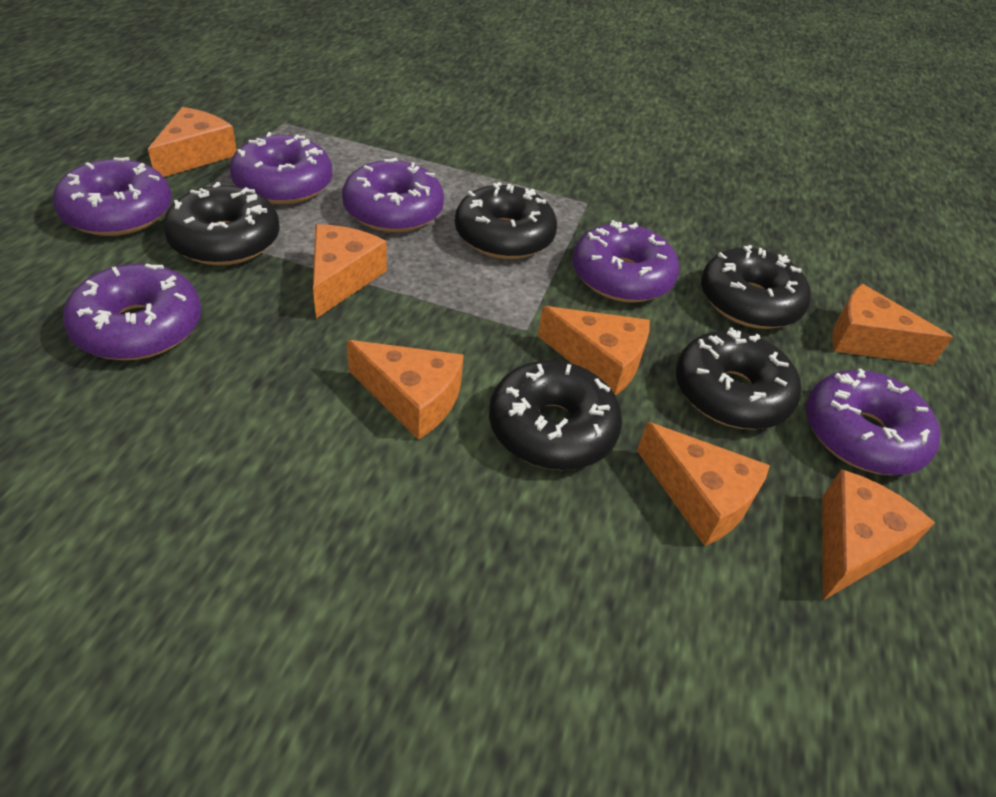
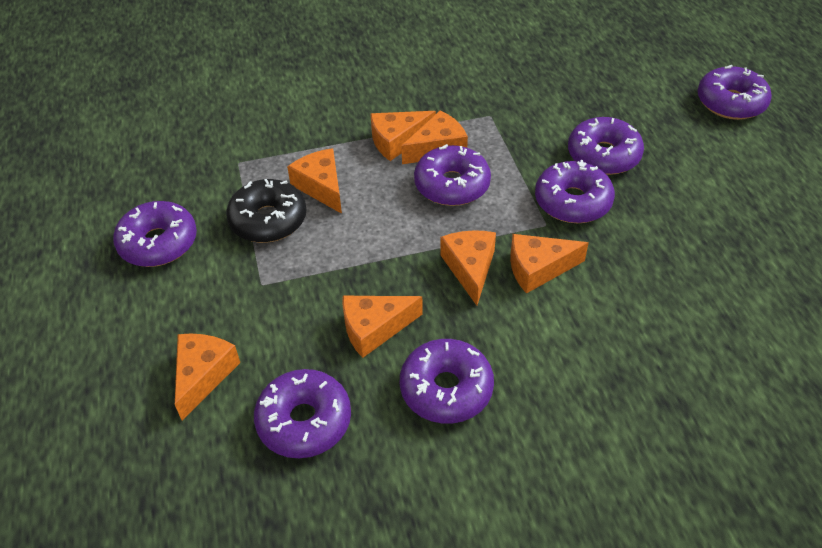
black donut: [163,182,280,265] [455,182,557,259] [489,360,622,470] [676,327,801,430] [701,245,811,329] = 5 -> [226,179,307,243] = 1
purple donut: [53,157,172,236] [63,264,202,360] [230,132,333,204] [342,158,444,232] [572,220,679,303] [806,369,941,475] = 6 -> [113,201,197,267] [254,369,351,458] [400,339,494,424] [414,144,491,206] [535,160,615,223] [568,117,644,175] [697,65,772,120] = 7

